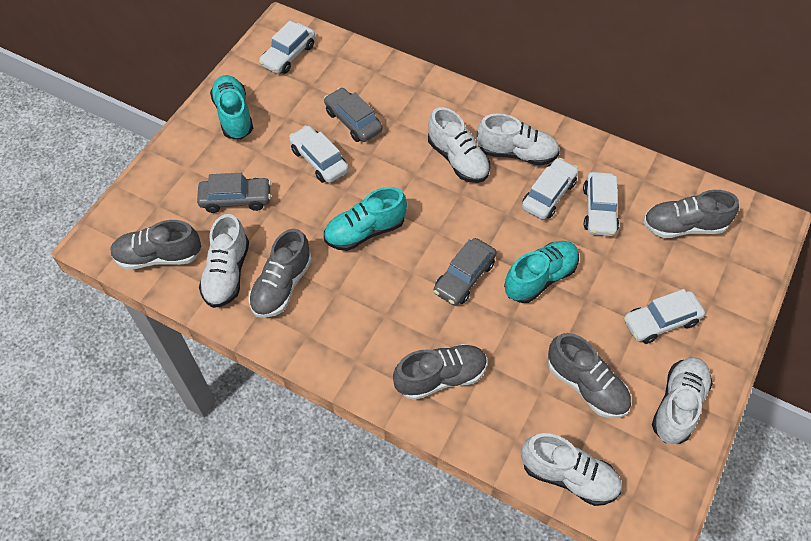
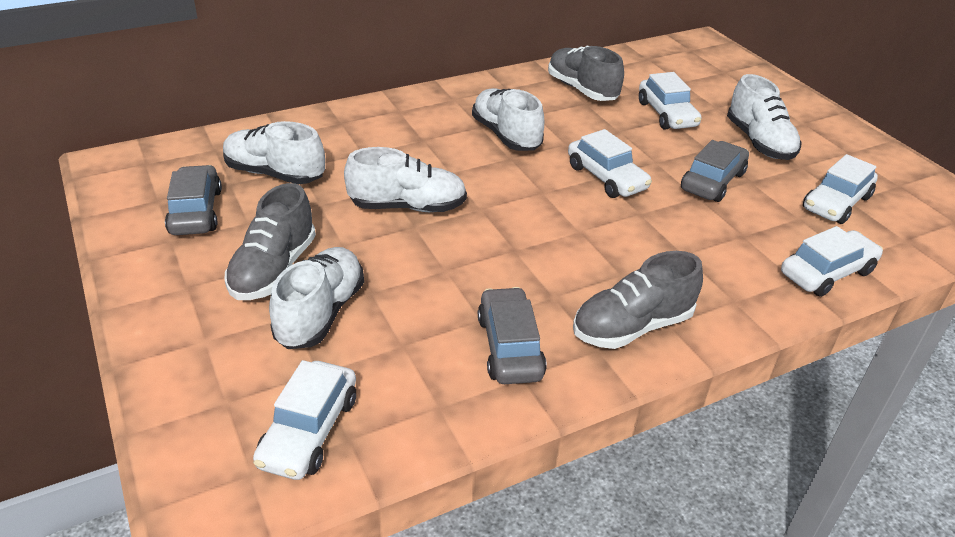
grey shoe: [110,220,201,270] [249,228,312,318] [393,344,487,400] [548,333,631,418] [643,190,739,238] = 5 -> [224,183,316,300] [548,46,624,101] [573,251,703,349] = 3
turquoise shoe: [210,75,253,139] [324,187,407,251] [504,241,579,303] = 3 -> none = 0

